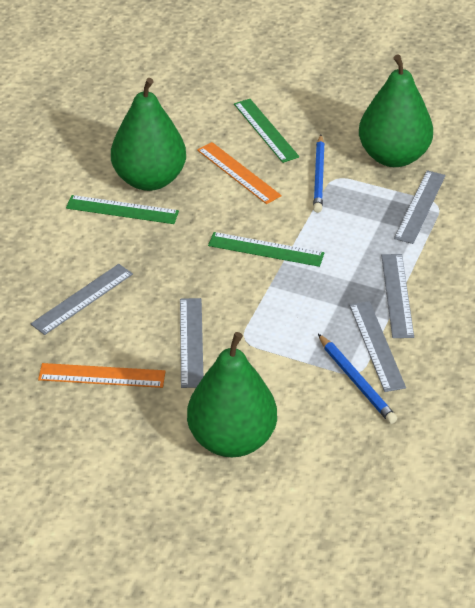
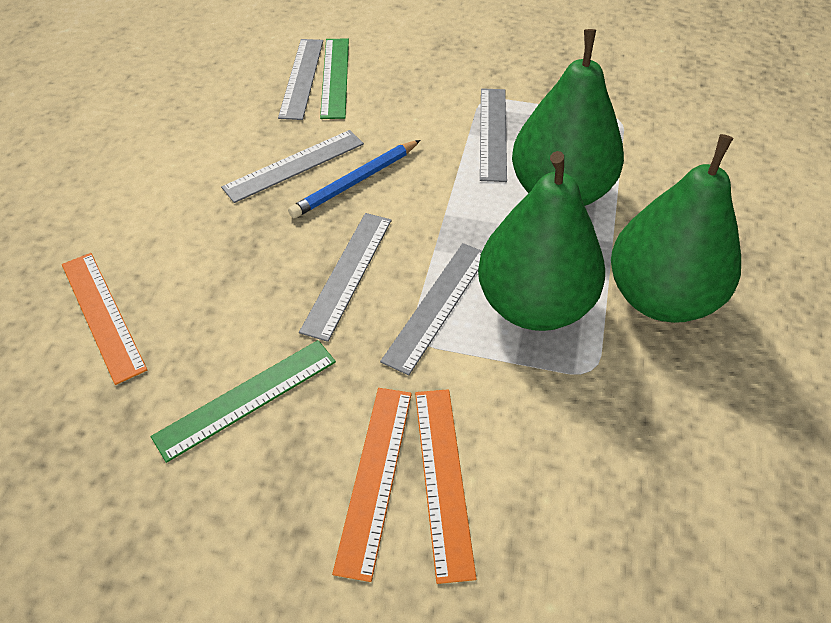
blue pencil: [313,135,325,213] [318,334,397,424] = 2 -> [288,140,420,218] = 1
green ruler: [66,195,179,224] [208,232,324,267] [234,99,299,163] = 3 -> [151,340,336,463] [320,38,349,119] = 2
orange ruler: [38,363,166,388] [197,142,281,204] = 2 -> [62,253,147,385] [332,388,412,582] [415,389,477,584] = 3

